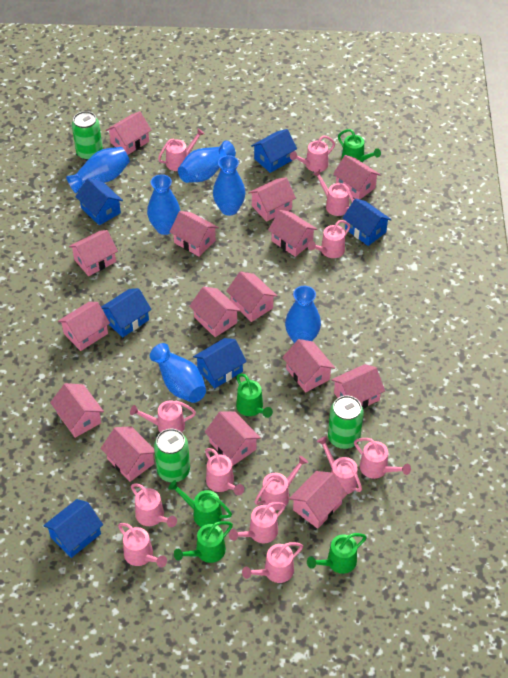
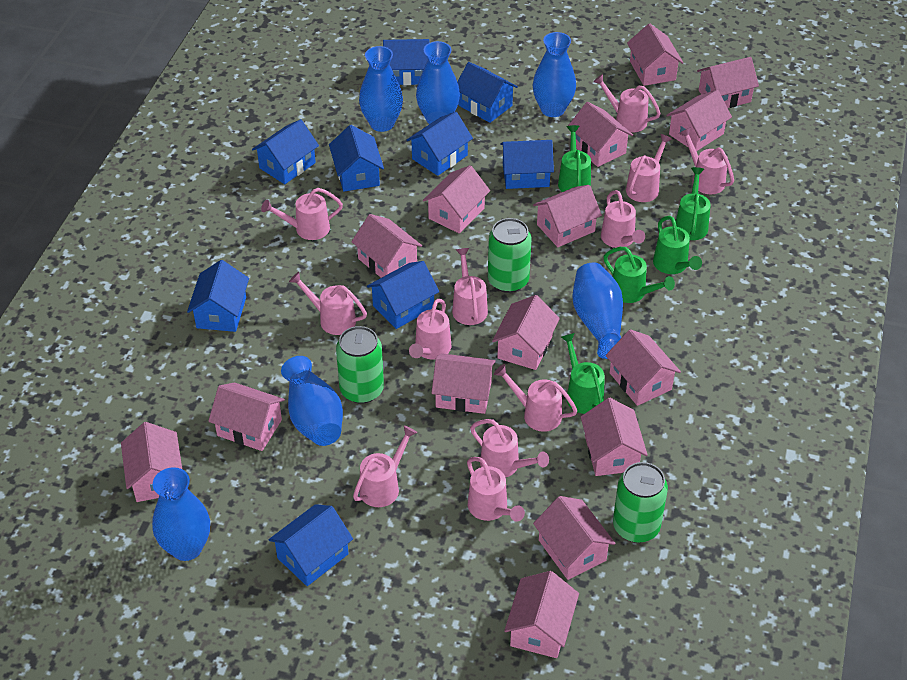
blue house: [43,499,103,558] [75,178,123,225] [101,288,152,338] [193,338,247,388] [251,129,297,173] [343,198,392,246] = 6 -> [187,260,249,332] [252,119,319,184] [268,504,353,586] [329,125,384,192] [367,261,439,329] [383,39,430,85] [407,112,473,176] [457,62,518,123] [500,140,554,189] = 9
pink watering can: [118,523,167,567] [130,401,196,432] [131,483,177,527] [158,129,204,171] [205,448,244,495] [229,502,286,543] [242,542,303,583] [255,456,308,511] [290,135,335,172] [307,220,350,258] [313,169,354,216] [317,436,362,494] [354,438,411,479] = 13 -> [261,188,343,240] [289,272,367,335] [353,425,417,507] [409,299,451,360] [452,248,488,325] [467,457,525,522] [470,419,549,478] [494,364,577,432] [593,74,661,132] [601,190,645,248] [626,134,672,202] [679,128,734,194] = 12

